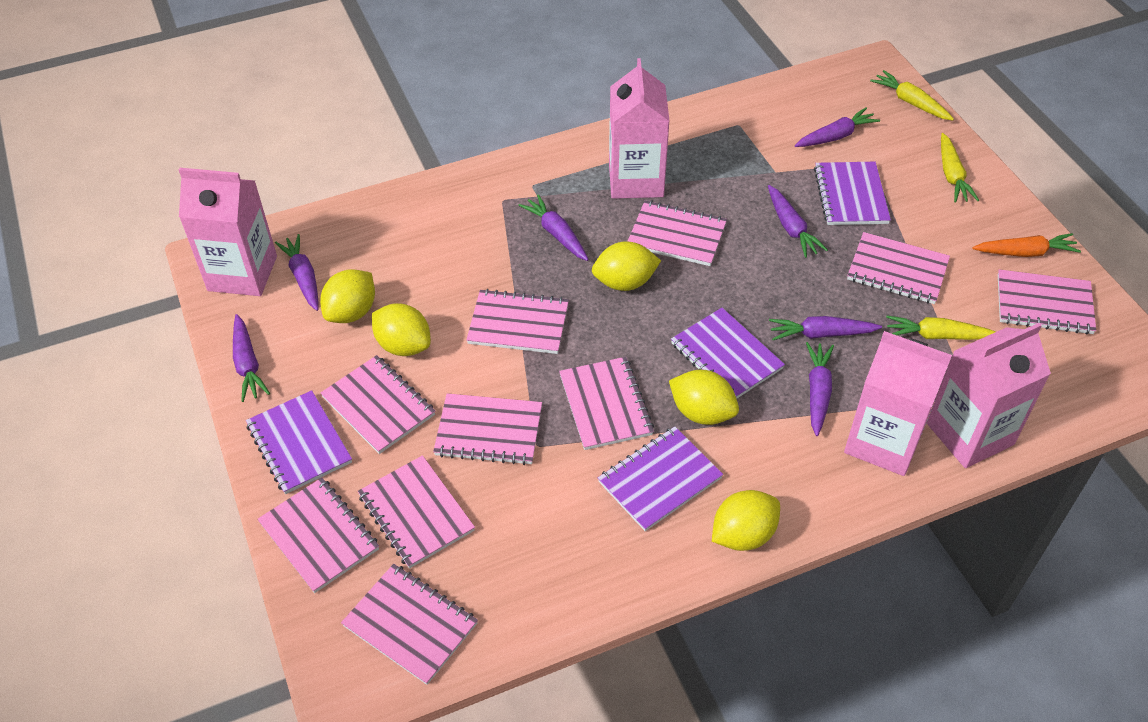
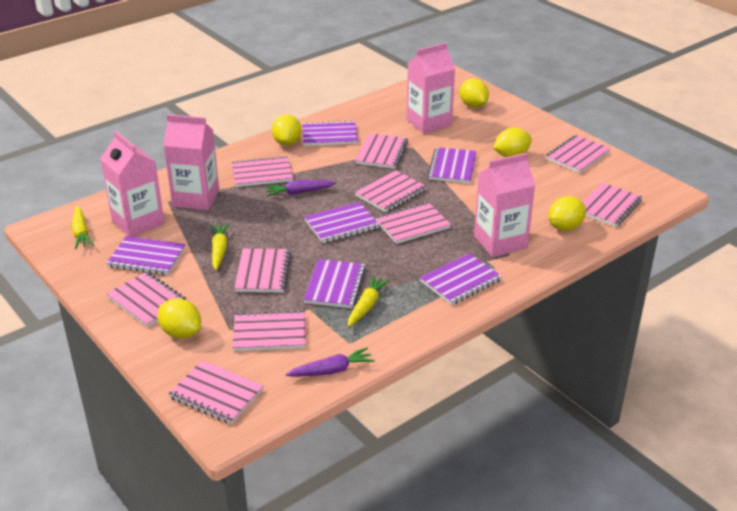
orange carrot: [972,233,1081,257] = 1 -> none = 0
purple carrot: [233,314,270,402] [275,234,318,311] [518,194,589,261] [768,185,828,258] [769,316,882,340] [795,107,880,147] [806,342,834,436] = 7 -> [265,180,336,196] [286,347,375,377] = 2
purple notebook: [246,390,352,494] [598,426,723,531] [671,308,785,399] [814,162,891,225] = 4 -> [106,236,186,275] [302,120,358,146] [303,259,366,308] [304,202,379,243] [420,253,502,305] [428,147,477,183] = 6

